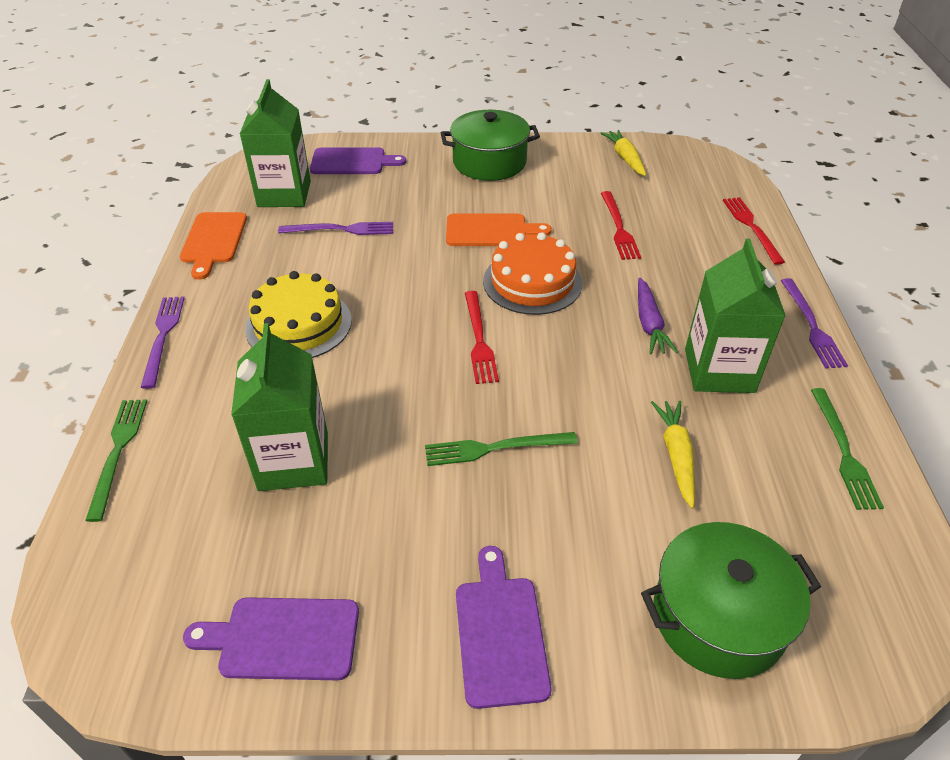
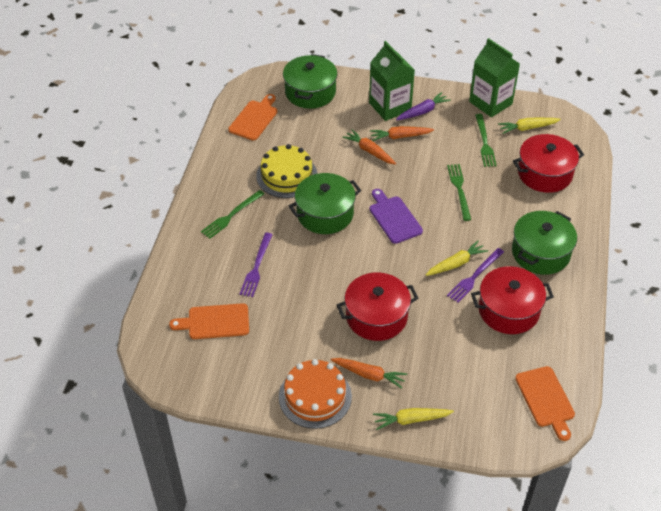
green carton: [231,323,328,491] [240,79,311,207] [685,238,786,393] = 3 -> [369,41,415,121] [469,38,520,117] = 2
green pot: [441,110,540,181] [641,522,821,679] = 2 -> [283,54,337,109] [289,173,361,234] [512,211,577,275] = 3
orange carrot: none = 0 -> [331,358,407,389] [342,129,396,165] [370,126,434,141] = 3
orange cutting board: [180,212,247,280] [446,214,552,246] = 2 -> [169,303,249,339] [228,94,277,140] [515,366,575,441] = 3
purple cutting board: [183,597,359,680] [310,147,406,174] [456,546,551,709] = 3 -> [369,189,423,244] = 1
purple fork: [141,296,184,389] [278,222,393,235] [781,278,848,369] = 3 -> [240,233,273,297] [447,248,504,303] = 2
red fork: [465,291,499,384] [601,191,641,260] [723,197,785,265] = 3 -> none = 0
red pot: none = 0 -> [337,273,418,341] [471,266,554,334] [513,134,584,193] = 3
yellow carrot: [600,130,646,176] [651,401,695,508] = 2 -> [373,408,454,430] [426,240,488,276] [498,118,561,134] = 3

